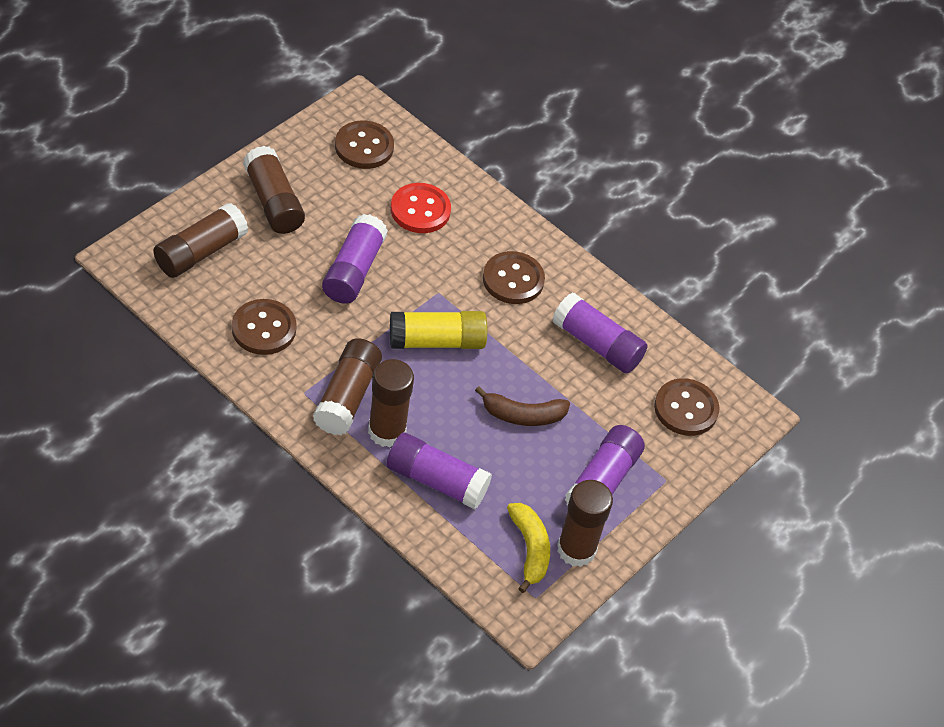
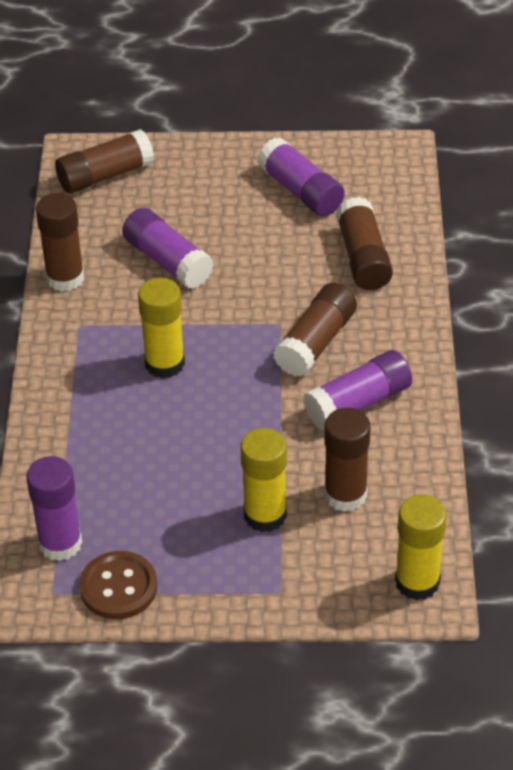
brown banana: [475,386,570,426] = 1 -> none = 0
brown button: [232,299,297,355] [335,120,394,169] [483,251,545,304] [654,378,720,436] = 4 -> [79,551,157,619] = 1
red button: [391,183,451,233] = 1 -> none = 0
yellow banana: [507,503,550,593] = 1 -> none = 0
yellow glue stick: [390,311,487,349] = 1 -> [138,278,185,379] [240,428,287,532] [395,494,447,600] = 3

